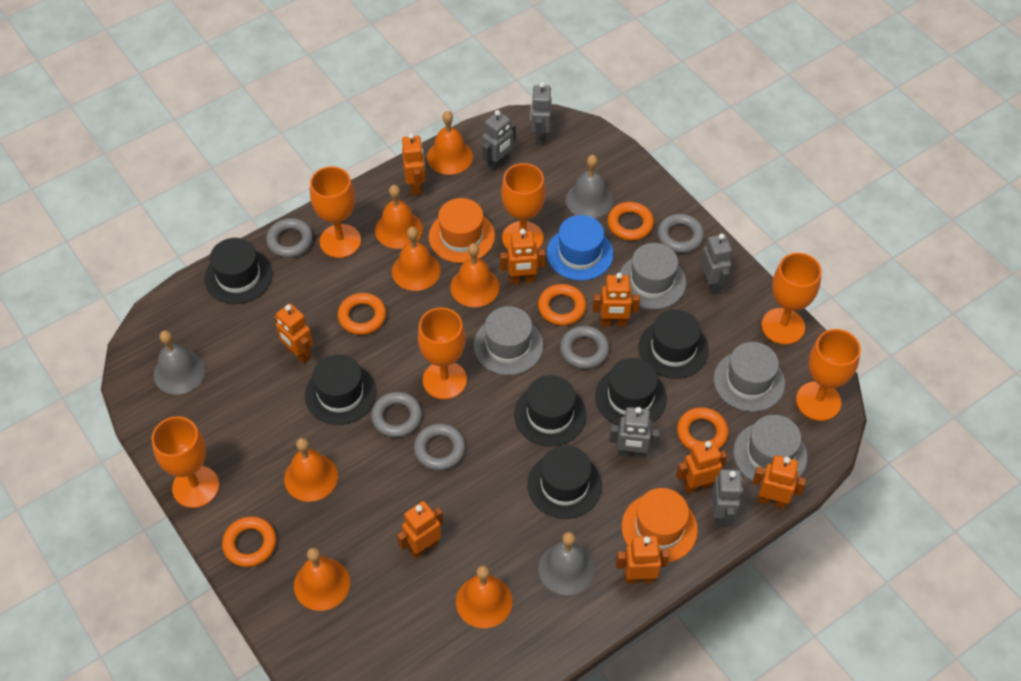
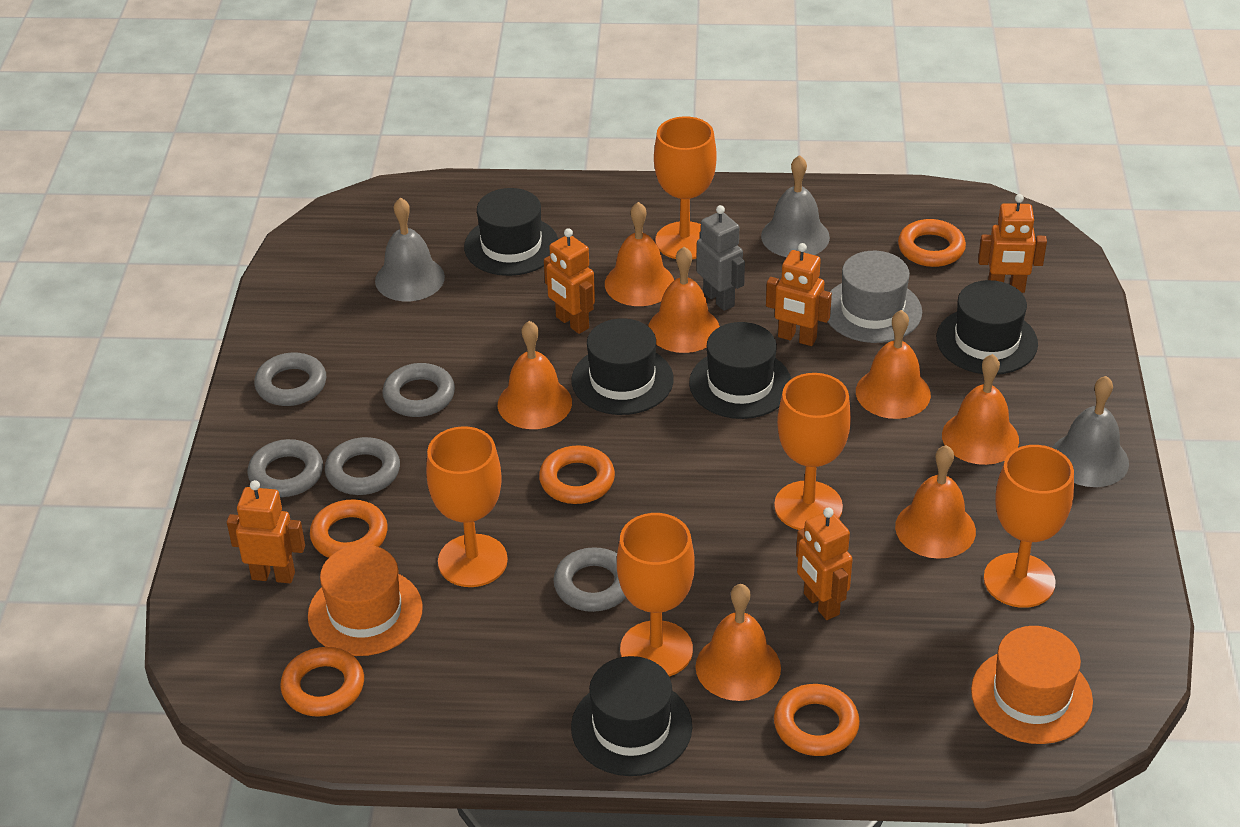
black hat: [204,238,273,304] [305,354,376,425] [514,375,587,446] [528,445,602,519] [595,358,667,426] [638,310,709,379] = 6 -> [464,188,558,276] [571,318,674,415] [571,656,692,776] [689,322,791,419] [936,280,1038,375] = 5
blue hat: [547,215,614,281] = 1 -> none = 0
grey hat: [473,306,544,375] [620,243,686,309] [714,342,785,412] [733,415,807,485] = 4 -> [828,251,922,343] = 1
grey robot: [482,110,516,172] [531,82,552,145] [609,407,660,459] [701,234,732,295] [712,469,743,527] = 5 -> [696,205,745,311] = 1
orange goblet: [152,416,219,508] [310,166,361,258] [418,307,467,399] [501,163,546,250] [762,253,822,345] [796,329,861,421] = 6 -> [426,426,508,587] [617,513,695,677] [654,116,717,259] [774,373,851,530] [984,445,1074,608] = 5
orange robot: [274,303,313,364] [397,501,443,559] [402,133,425,196] [500,229,545,284] [593,273,640,326] [616,536,670,583] [676,439,727,494] [752,455,806,509] = 8 -> [227,480,305,583] [544,228,595,334] [766,243,832,346] [796,508,853,620] [978,194,1047,293] = 5

